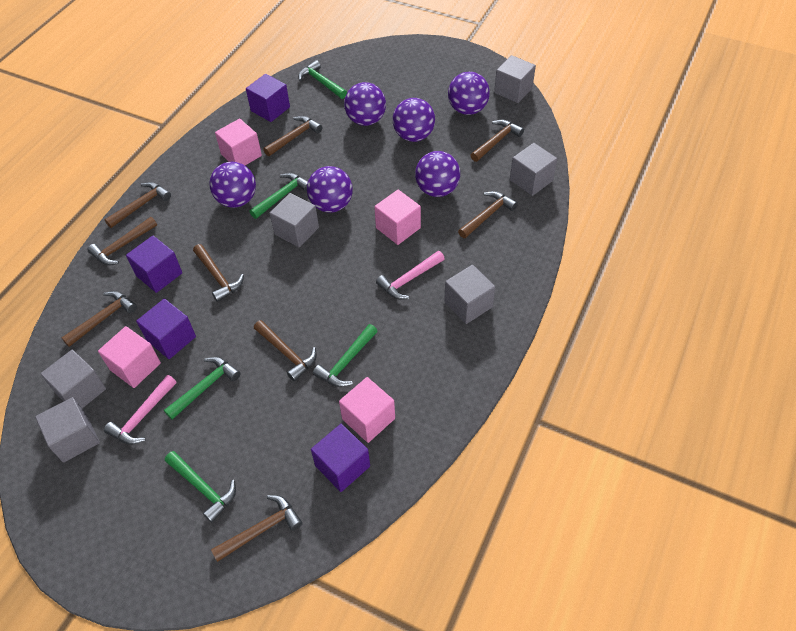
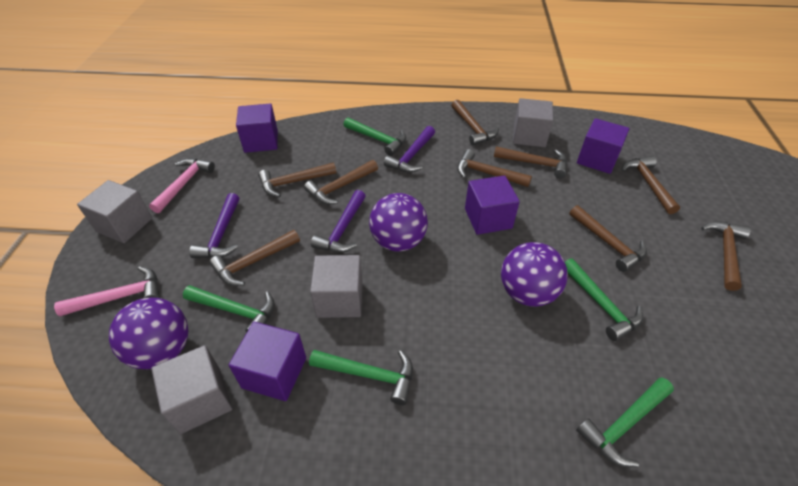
grey cube: [35,397,100,463] [41,350,106,408] [270,193,319,248] [444,265,495,324] [494,55,536,103] [510,143,557,196] = 6 -> [77,180,152,243] [151,345,232,434] [310,255,363,318] [513,98,553,147] = 4
pink cube: [98,326,161,388] [215,119,262,165] [339,377,395,443] [374,190,421,245] = 4 -> none = 0
purple ball: [210,162,256,208] [307,166,353,213] [344,82,386,126] [393,98,435,142] [415,151,460,197] [448,72,490,115] = 6 -> [109,297,189,369] [369,193,428,252] [501,242,568,307] = 3
purple hammer: none = 0 -> [189,193,239,258] [311,190,366,253] [384,126,435,172] = 3

